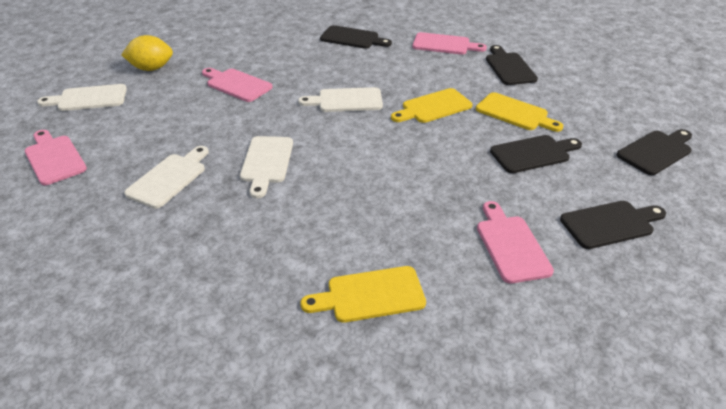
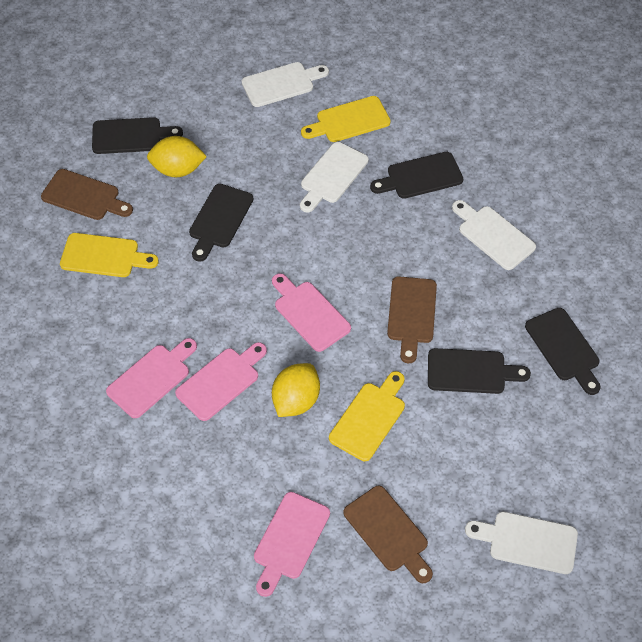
brown cutting board: none = 0 -> [41,169,133,220] [343,486,433,583] [387,277,437,363] = 3
yellow lemon: [121,35,173,71] = 1 -> [147,136,207,177] [272,363,320,417] = 2

